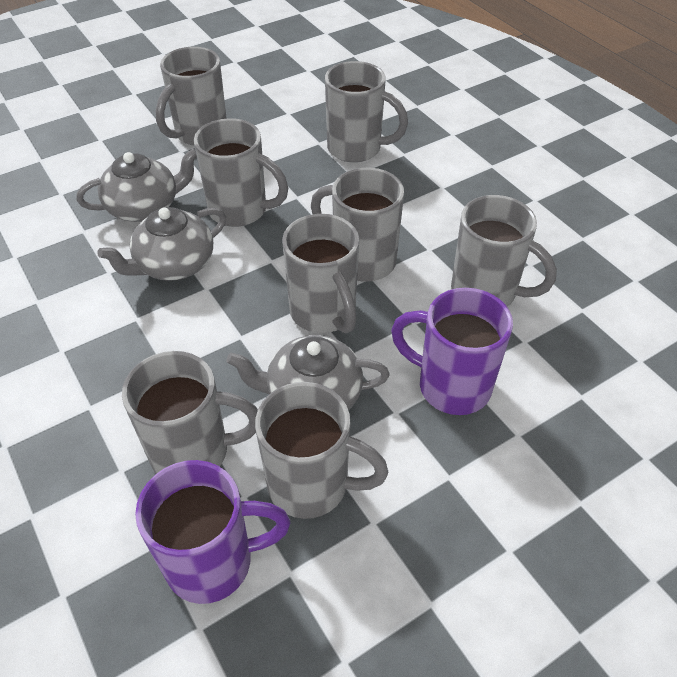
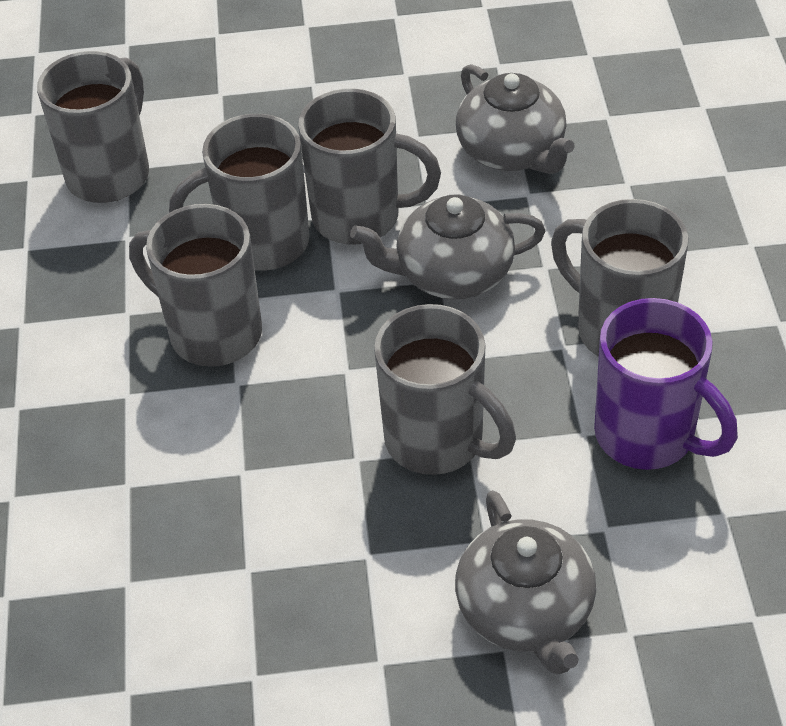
grey mug: [122,351,258,474] [156,47,227,146] [194,118,288,227] [255,382,388,519] [282,214,359,333] [311,168,404,282] [325,61,408,163] [451,195,557,307] = 8 -> [37,51,149,203] [129,204,262,367] [169,114,309,271] [298,89,441,245] [374,304,516,475] [551,199,688,357] = 6
purple mug: [135,460,290,604] [391,288,513,415] = 2 -> [594,298,738,470] = 1

